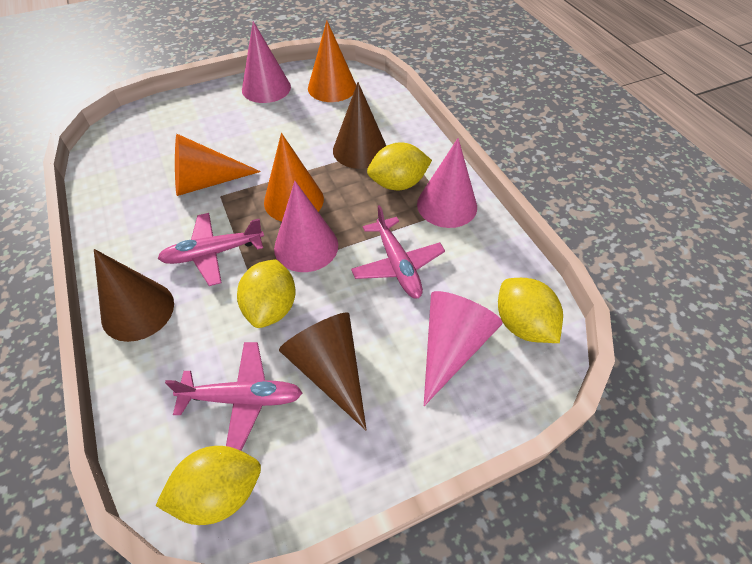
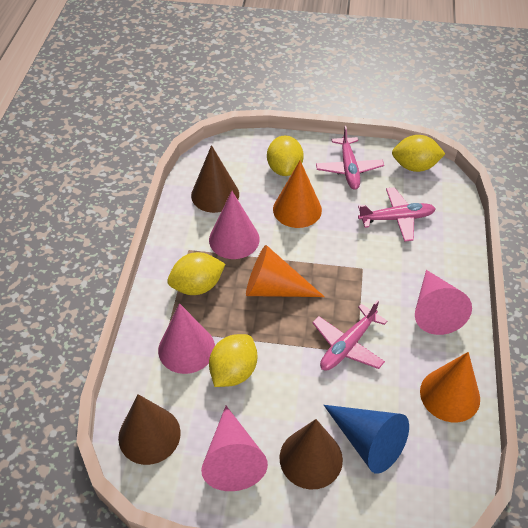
blue cone: none = 0 -> [324,405,409,474] = 1

